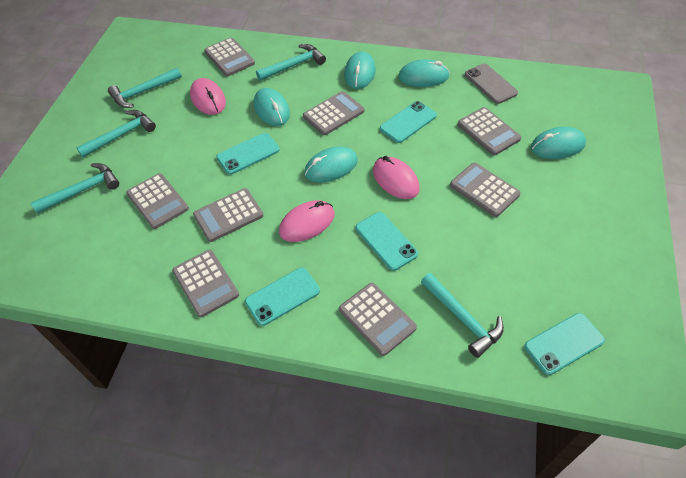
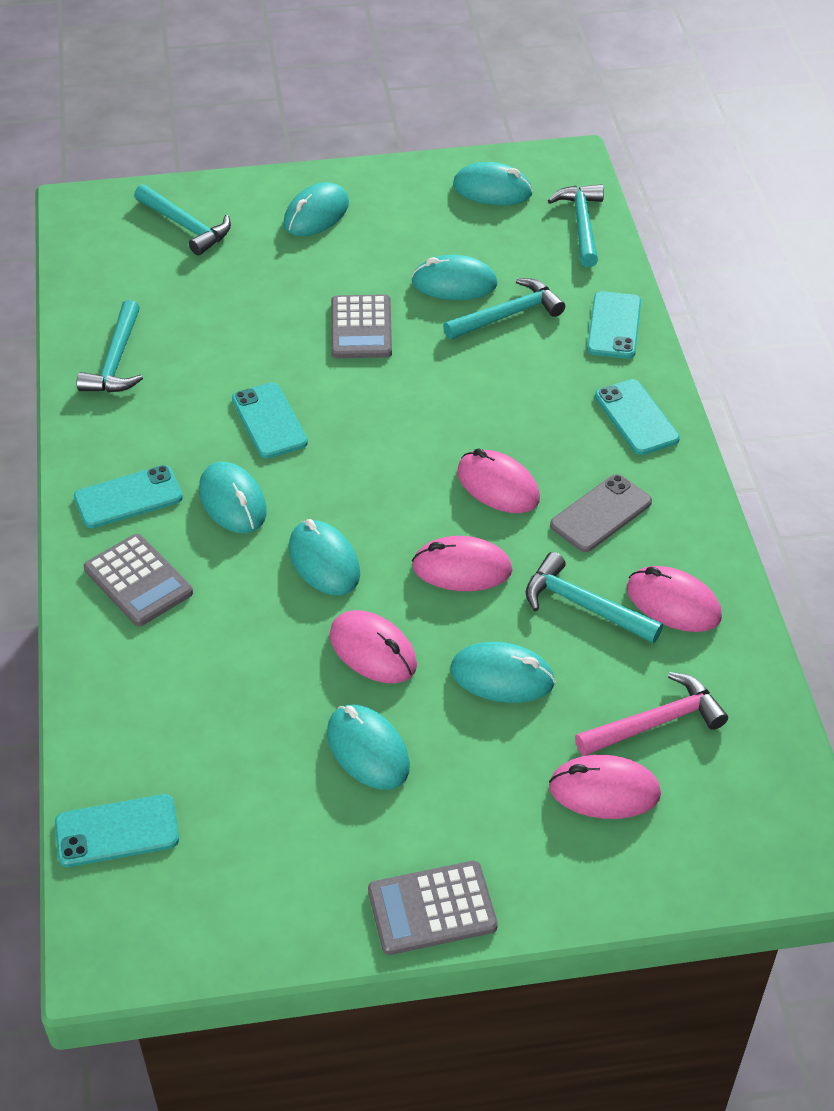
grey calculator: [126,173,189,229] [172,250,239,317] [193,188,264,242] [204,37,255,76] [303,91,364,135] [339,283,417,356] [450,162,521,217] [457,107,521,155] = 8 -> [84,534,193,626] [331,294,392,358] [368,861,498,955] = 3
pink hammer: none = 0 -> [575,672,728,756] = 1
pink mouse: [190,78,226,115] [279,200,334,242] [373,156,420,199] = 3 -> [330,610,417,683] [412,536,512,591] [457,448,540,513] [549,755,661,819] [627,566,722,632] = 5
turquoise mouse: [254,88,290,126] [304,147,358,182] [344,51,376,89] [398,59,450,87] [531,127,586,159] = 5 -> [199,462,267,534] [284,182,349,236] [289,519,360,595] [327,705,410,790] [411,255,498,300] [451,642,555,703] [453,162,533,205] = 7

